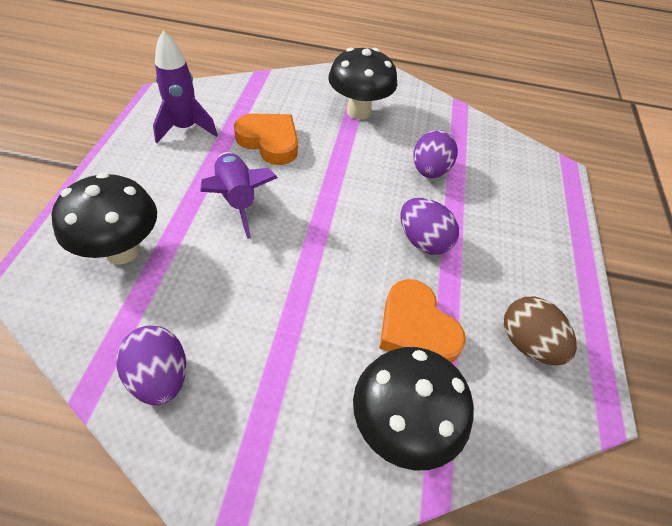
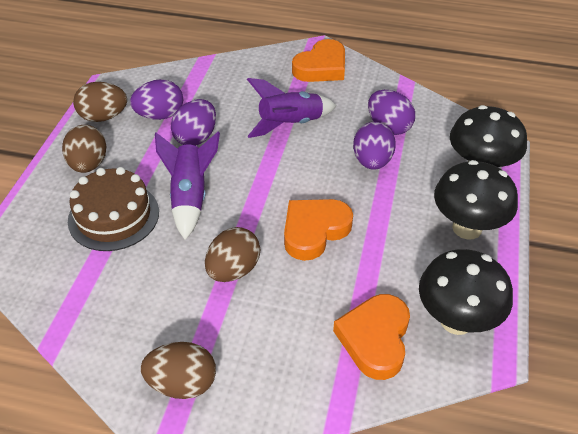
brown cake: none = 0 -> [68,167,159,251] = 1
brown egg: [504,297,577,365] = 1 -> [62,125,106,173] [73,82,127,122] [141,342,216,399] [205,227,260,282] = 4
orange heart: [234,113,298,165] [379,279,466,363] = 2 -> [284,199,353,261] [292,39,345,82] [333,294,410,380] = 3
purple egg: [116,326,186,405] [401,198,459,255] [413,130,458,178] = 3 -> [130,79,183,120] [171,99,216,146] [353,122,396,170] [368,90,415,135] = 4

